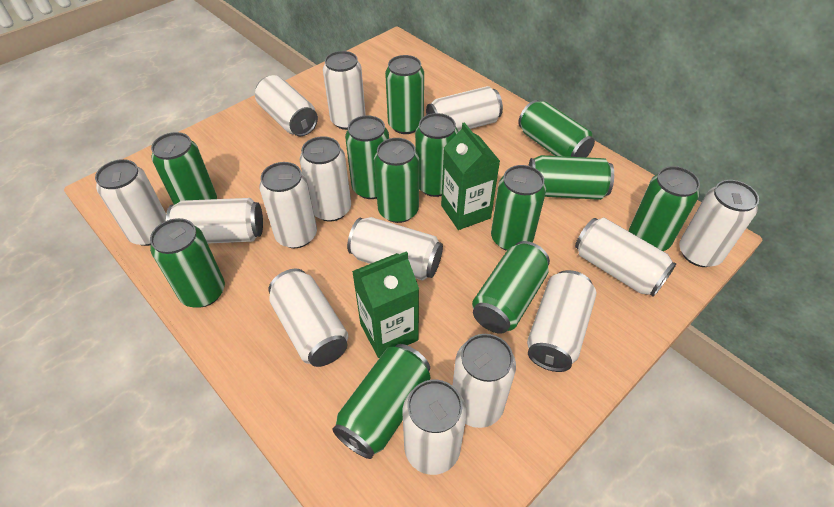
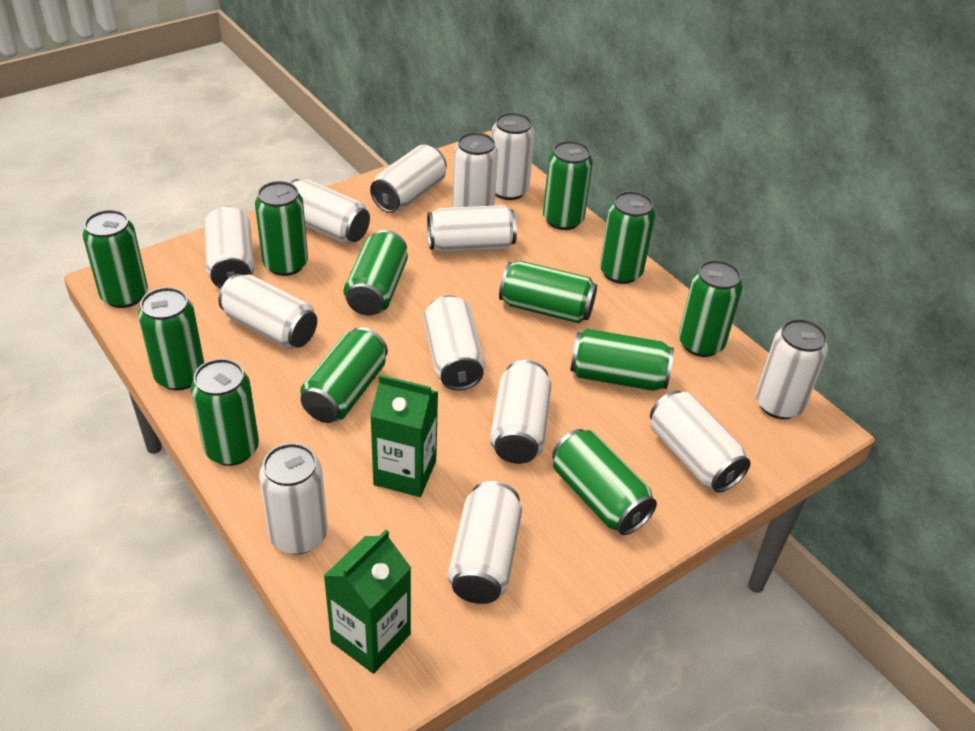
white can: [95,159,166,246] [166,198,263,244] [255,75,318,136] [259,162,317,248] [269,269,348,367] [300,136,351,222] [323,51,366,130] [347,217,443,280] [403,380,467,475] [426,86,503,131] [453,334,516,428] [527,270,596,372] [575,218,676,297] [679,180,759,267] = 14 -> [204,206,255,288] [218,274,317,349] [259,443,328,554] [289,179,370,244] [370,145,447,213] [424,295,485,390] [427,205,517,253] [447,481,522,604] [452,132,498,207] [490,360,552,464] [492,112,535,200] [650,391,751,493] [756,319,828,419] = 13

